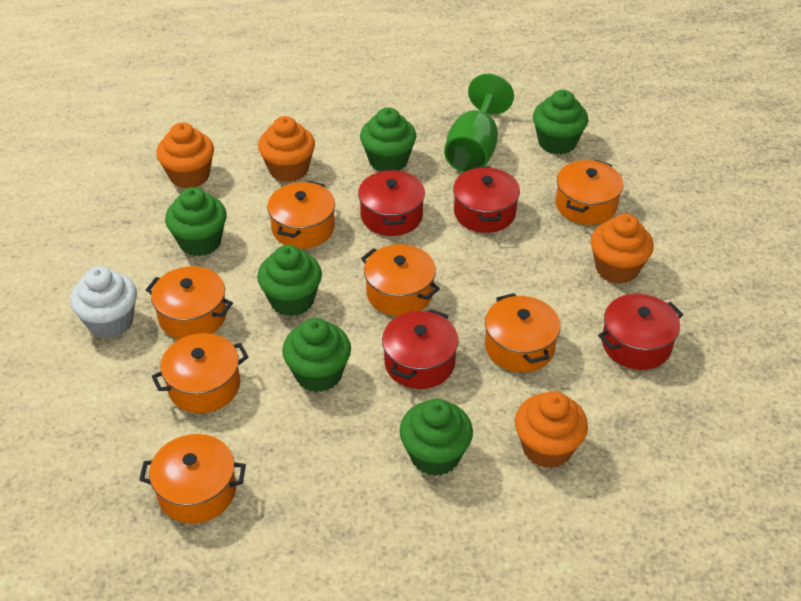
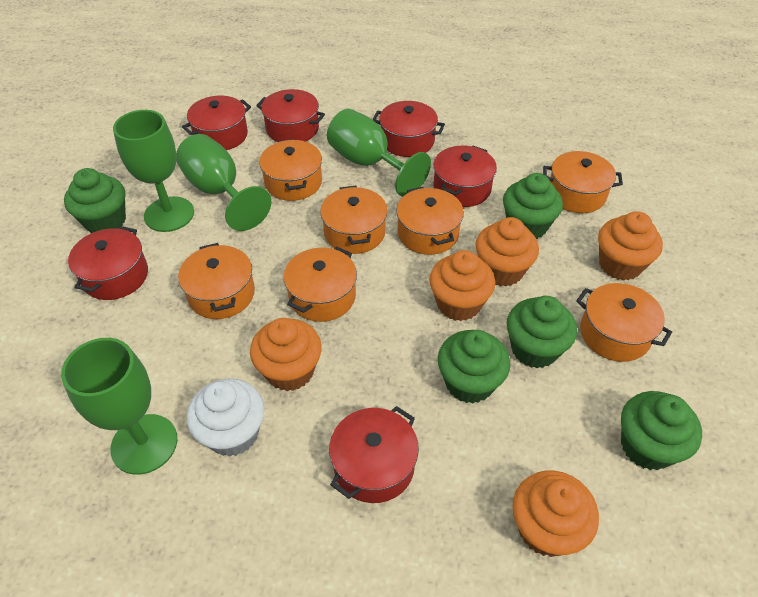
green cupcake: [165,187,227,256] [257,245,322,316] [282,318,351,392] [360,107,416,171] [400,399,473,476] [533,90,588,154] = 6 -> [64,168,126,233] [438,330,510,404] [503,173,563,239] [507,296,577,368] [621,391,702,470] = 5
green goblet: [444,74,514,172] = 1 -> [61,338,177,475] [113,110,194,232] [176,134,271,231] [327,109,431,197] = 4
orange cupcake: [156,122,214,189] [258,116,315,182] [515,391,588,468] [591,213,654,284] = 4 -> [250,318,322,391] [429,250,495,321] [475,217,539,287] [513,470,599,557] [598,211,663,281] = 5
red pot: [358,169,425,236] [382,309,459,389] [453,166,520,233] [598,294,684,370] = 4 -> [68,226,148,300] [182,96,251,150] [256,89,325,142] [329,406,419,503] [372,101,445,157] [433,146,497,207] = 6

